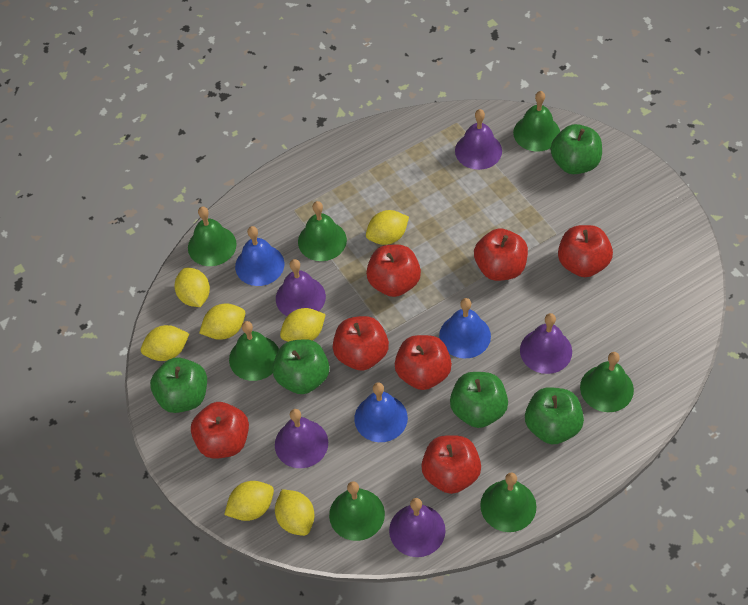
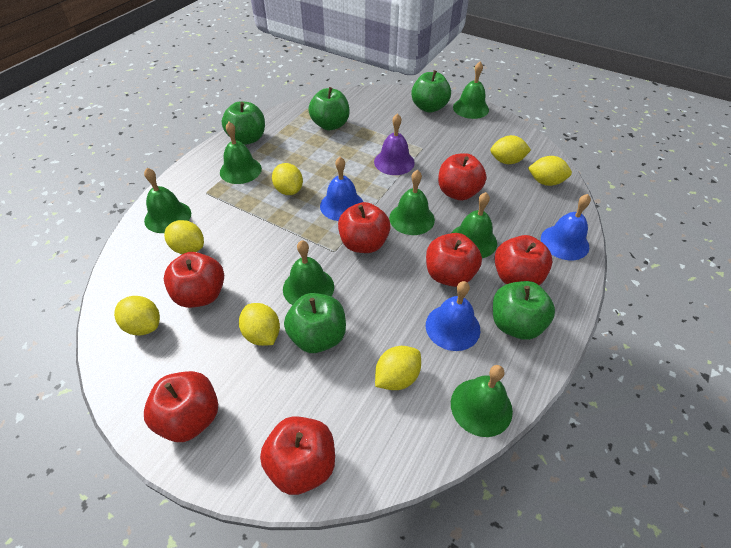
purple bell: [275,409,328,468] [276,259,326,316] [389,498,445,557] [455,109,502,170] [520,313,572,374] = 5 -> [374,113,415,175] = 1

